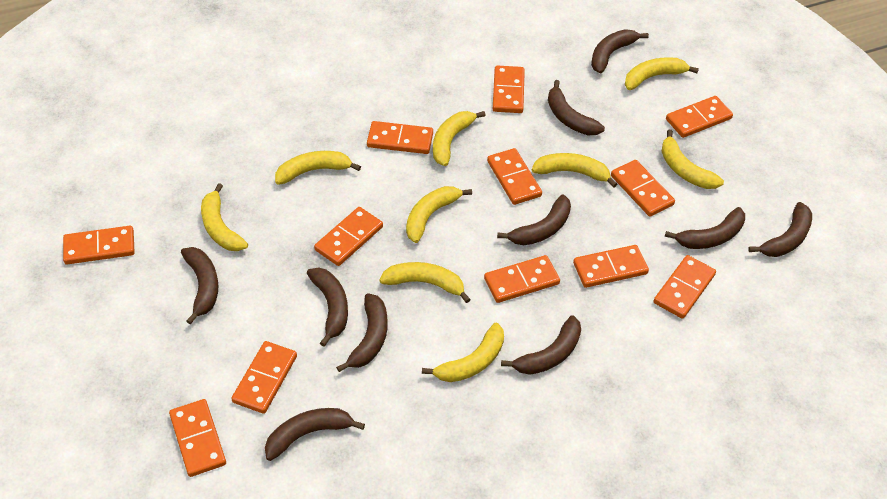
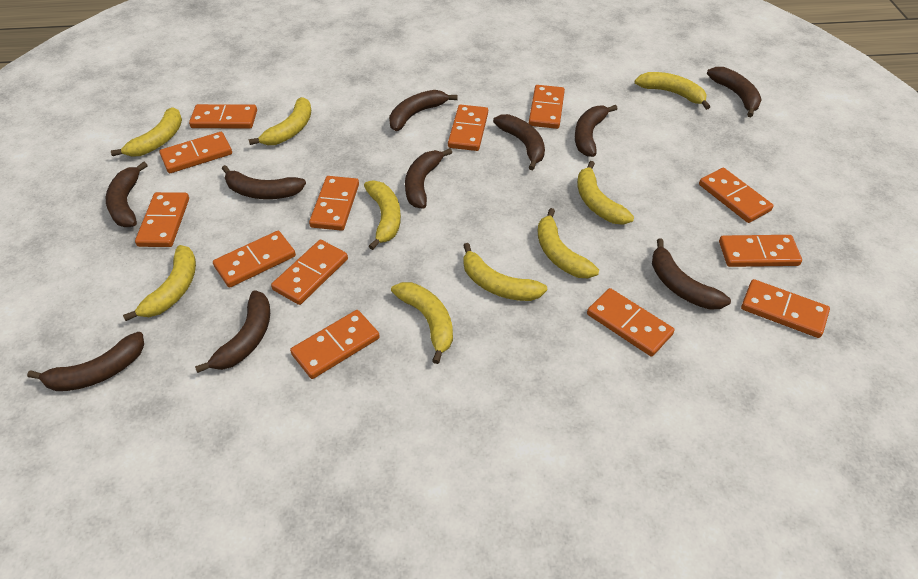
orange domino: [63,226,135,264] [169,399,226,477] [231,341,297,414] [314,207,383,266] [367,121,433,154] [484,255,560,303] [487,148,542,205] [493,65,525,113] [573,245,649,288] [611,160,675,217] [654,255,716,319] [666,96,733,138] = 12 -> [135,192,189,247] [159,132,232,173] [189,104,257,129] [213,231,296,288] [271,240,348,305] [290,310,380,379] [309,176,359,231] [448,105,488,151] [529,85,565,129] [587,288,675,356] [699,168,774,223] [719,235,802,267] [741,279,830,338] = 13

